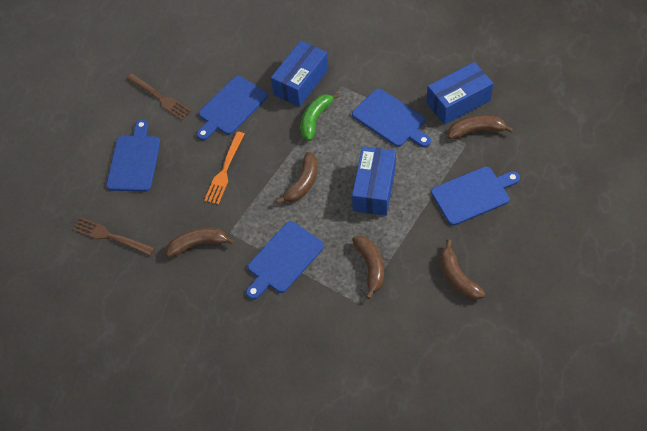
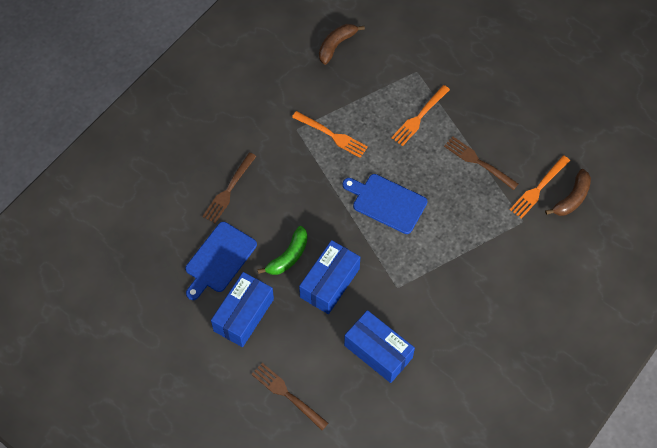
blue cutting board: [106,119,160,192] [197,76,268,140] [246,221,324,300] [352,89,431,147] [431,167,520,226] = 5 -> [185,222,257,300] [343,174,428,234] = 2
brown banana: [166,228,235,258] [276,152,318,204] [352,235,384,299] [440,239,485,300] [448,115,513,139] = 5 -> [319,24,365,65] [545,169,591,216] = 2
brown fork: [72,217,154,256] [127,74,192,120] = 2 -> [202,152,257,223] [252,363,328,430] [444,136,518,190] = 3
orange fork: [204,132,244,205] = 1 -> [292,111,368,158] [391,85,450,146] [510,155,570,219] = 3

